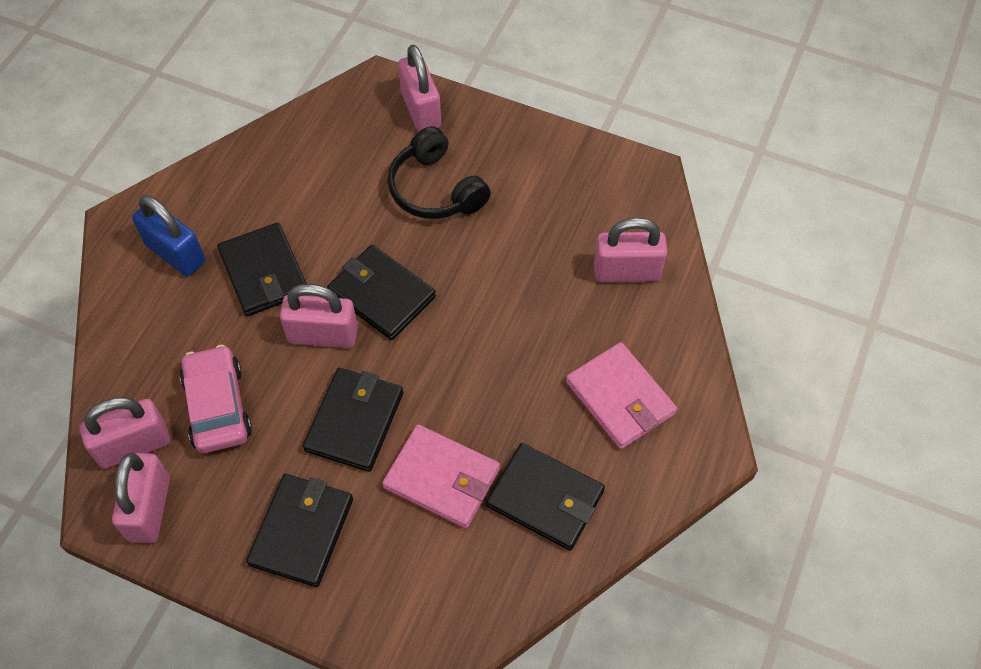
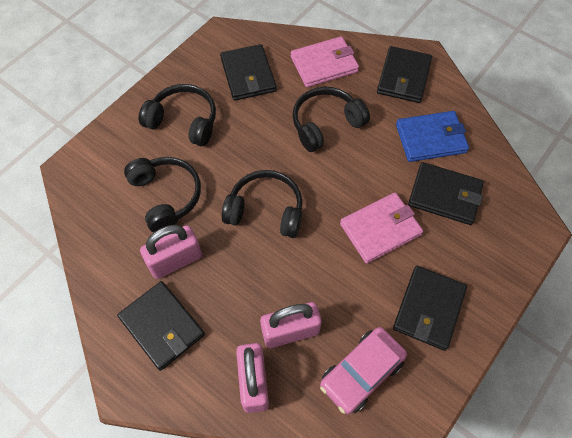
black headphones: [388,126,491,219] = 1 -> [124,157,201,232] [139,84,216,146] [221,170,303,238] [293,87,370,152] = 4
blue padlock: [132,195,205,276] = 1 -> none = 0
blue wallet: none = 0 -> [396,111,469,162] = 1
pink padlock: [80,397,170,469] [112,452,170,543] [280,284,358,348] [398,45,441,132] [594,218,667,282] = 5 -> [140,225,202,279] [236,343,269,413] [260,302,322,348] = 3

